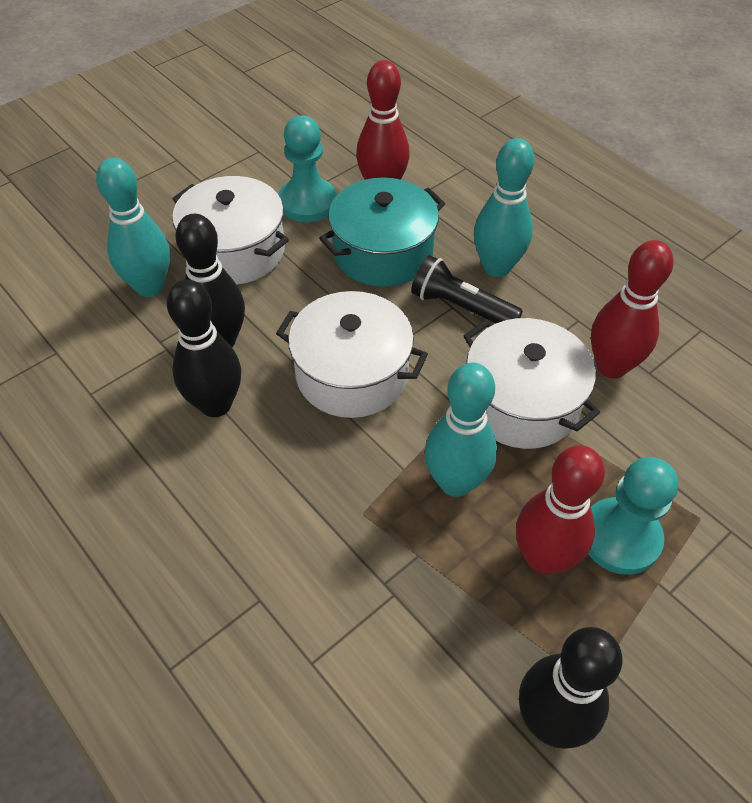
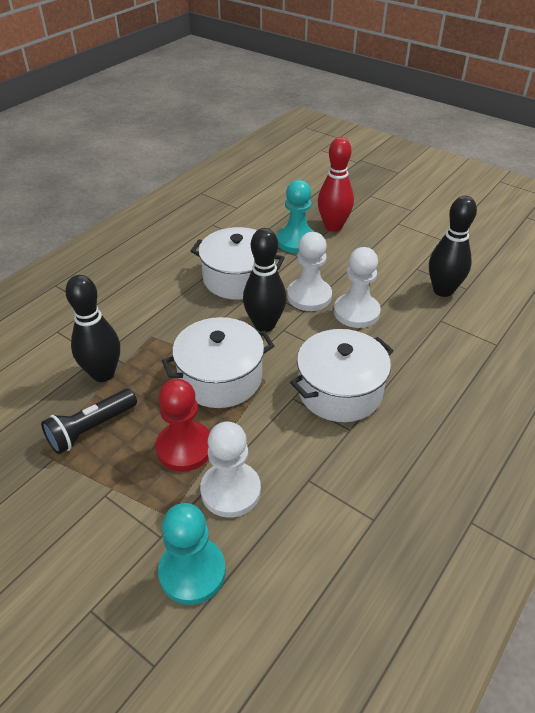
red bowling pin: [356,60,410,180] [516,445,605,575] [591,240,674,378] = 3 -> [318,137,354,232] = 1
red pawn: none = 0 -> [156,379,210,472] = 1
turquoise bowling pin: [96,158,170,297] [425,363,497,497] [474,138,534,277] = 3 -> none = 0
turquoise pot: [319,178,445,287] = 1 -> none = 0
white pawn: none = 0 -> [200,422,261,518] [287,232,332,311] [334,247,381,328] = 3

